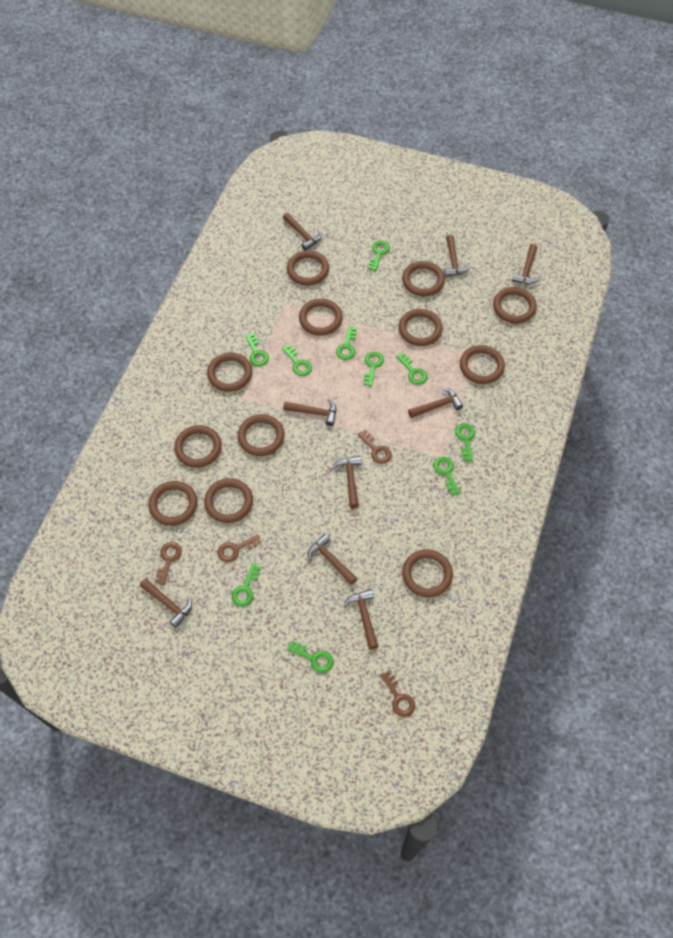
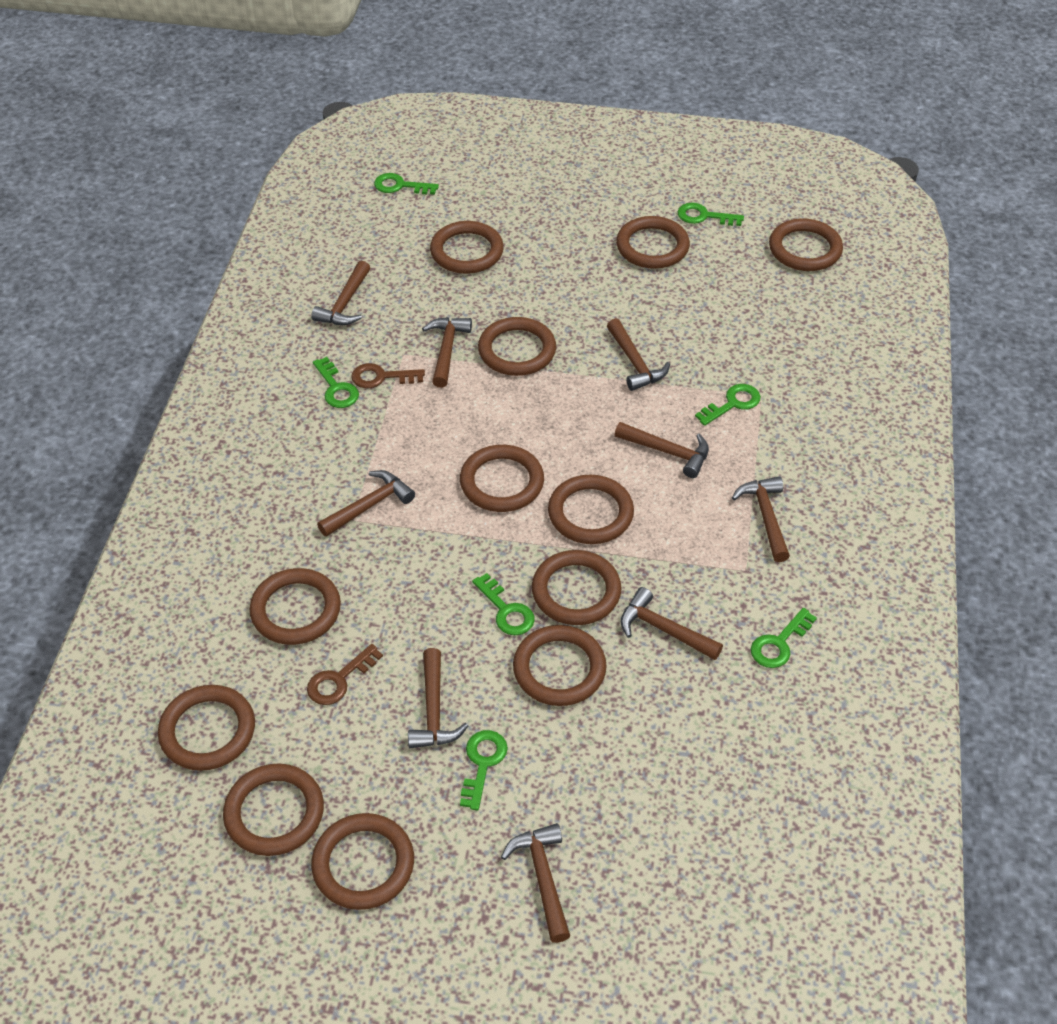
brown key: [155,542,182,585] [218,534,262,562] [358,430,392,464] [380,671,415,717] = 4 -> [307,644,383,705] [351,363,425,388] = 2
green key: [232,563,261,606] [245,333,269,366] [282,344,312,376] [287,641,333,673] [336,326,357,360] [363,352,384,387] [368,241,390,271] [396,353,428,385] [433,457,461,495] [455,423,475,461] = 10 -> [313,357,359,408] [374,173,439,195] [460,730,508,810] [472,573,534,635] [677,203,744,226] [695,384,761,426] [751,608,817,668] = 7

